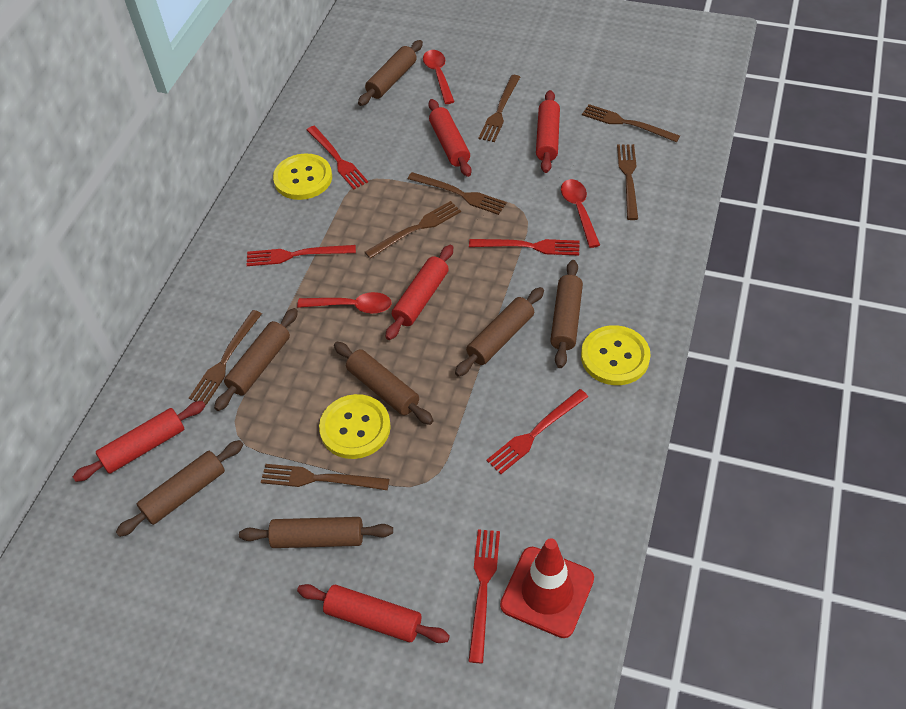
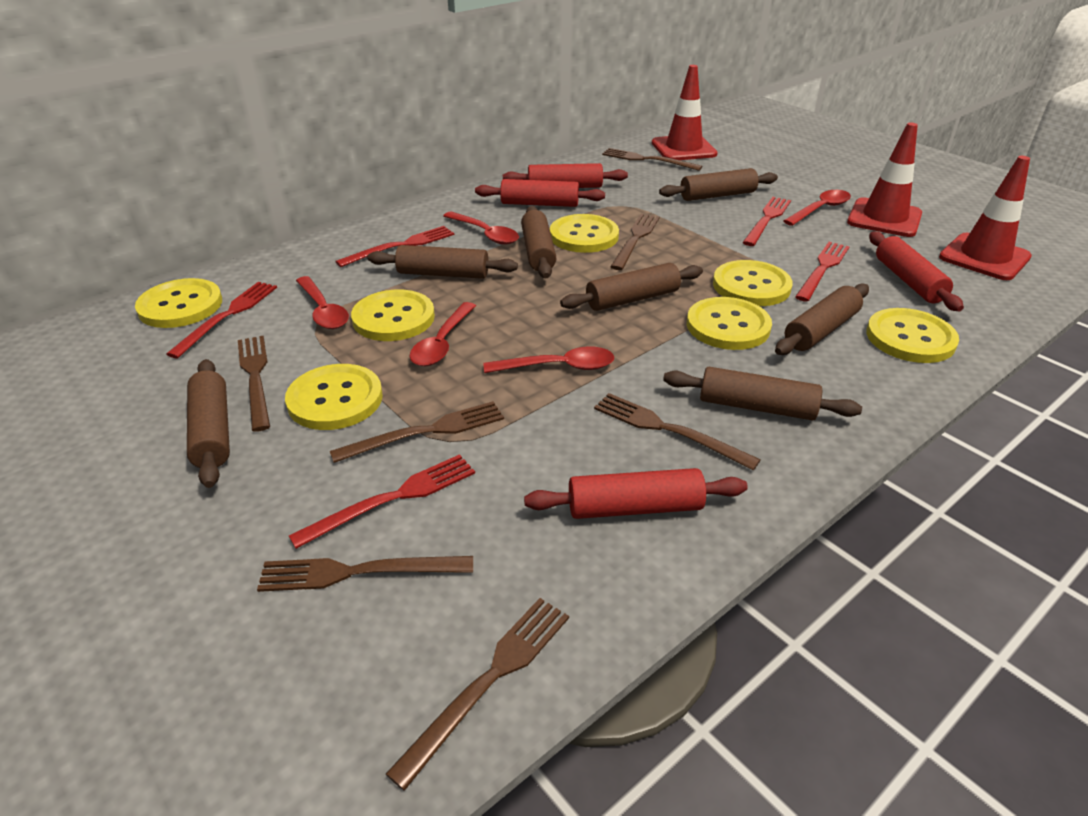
red rolling pin: [73,401,206,482] [297,584,450,643] [385,245,453,340] [428,99,472,177] [536,90,560,173] = 5 -> [475,179,605,207] [503,163,628,188] [524,468,748,519] [869,232,964,312] = 4
red spoon: [297,292,392,314] [423,50,455,104] [561,179,600,248] = 3 -> [296,276,349,329] [409,302,476,366] [443,212,519,245] [484,347,614,373] [783,190,851,226] = 5
red traffic cone: [500,538,594,638] = 1 -> [652,65,718,160] [847,123,922,237] [939,156,1032,280] = 3
yellow button: [273,153,332,200] [319,394,391,459] [581,325,651,385] = 3 -> [135,278,222,328] [285,364,383,430] [351,290,435,341] [550,214,619,253] [687,297,772,350] [713,260,793,306] [866,308,959,363] = 7

